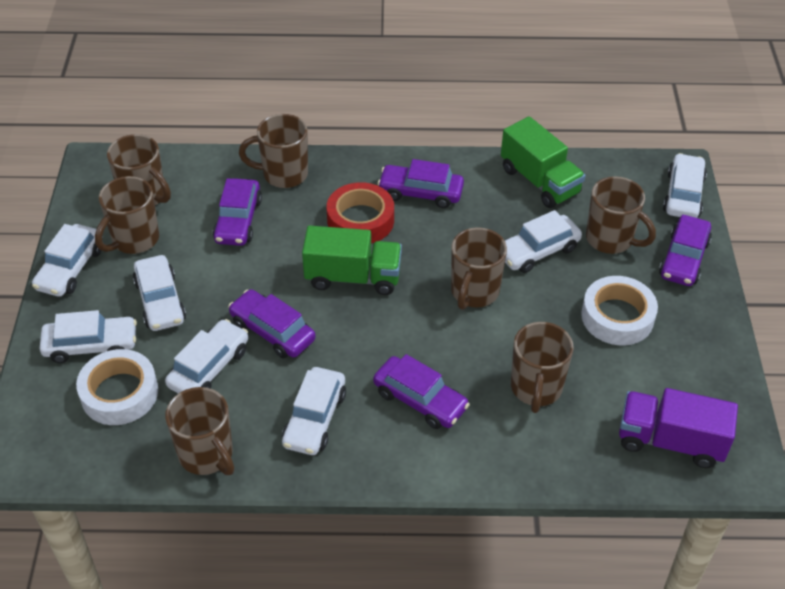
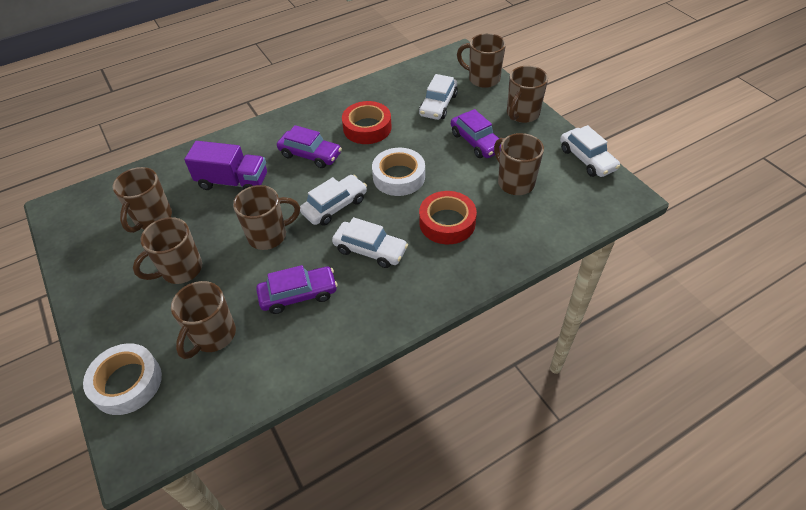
green truck: [302,226,402,295] [501,116,585,208] = 2 -> none = 0
purple car: [213,178,262,246] [228,289,316,358] [373,354,470,429] [378,159,464,208] [659,215,712,286] = 5 -> [256,265,338,314] [277,125,342,168] [451,109,501,158] = 3
red tape: [327,182,394,244] = 1 -> [342,101,392,144] [419,191,477,244] = 2
white car: [32,224,102,297] [39,310,137,363] [133,255,186,331] [165,319,248,394] [282,367,346,455] [504,210,582,273] [663,153,707,218] = 7 -> [300,175,367,226] [332,217,408,268] [419,74,458,120] [560,125,620,177] = 4

